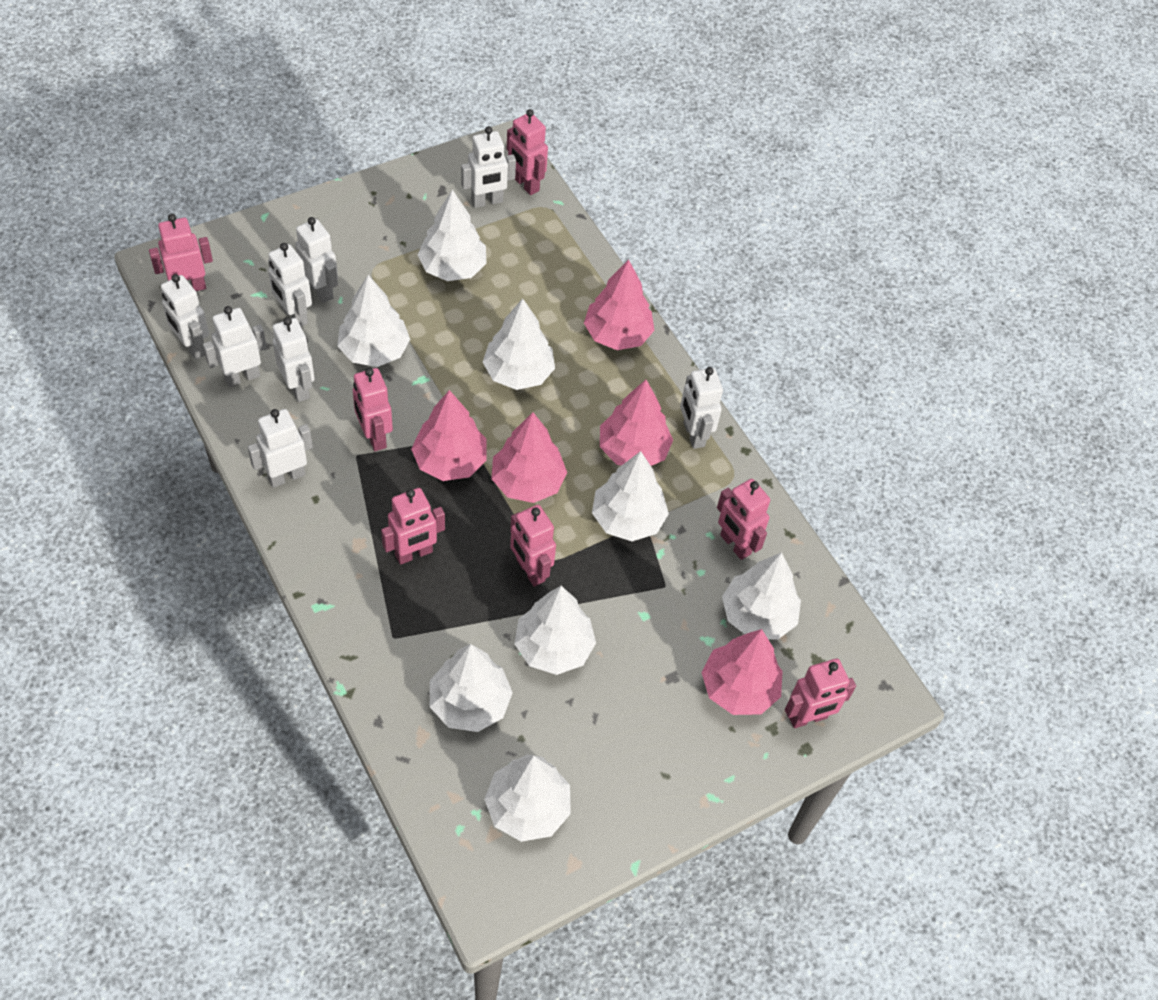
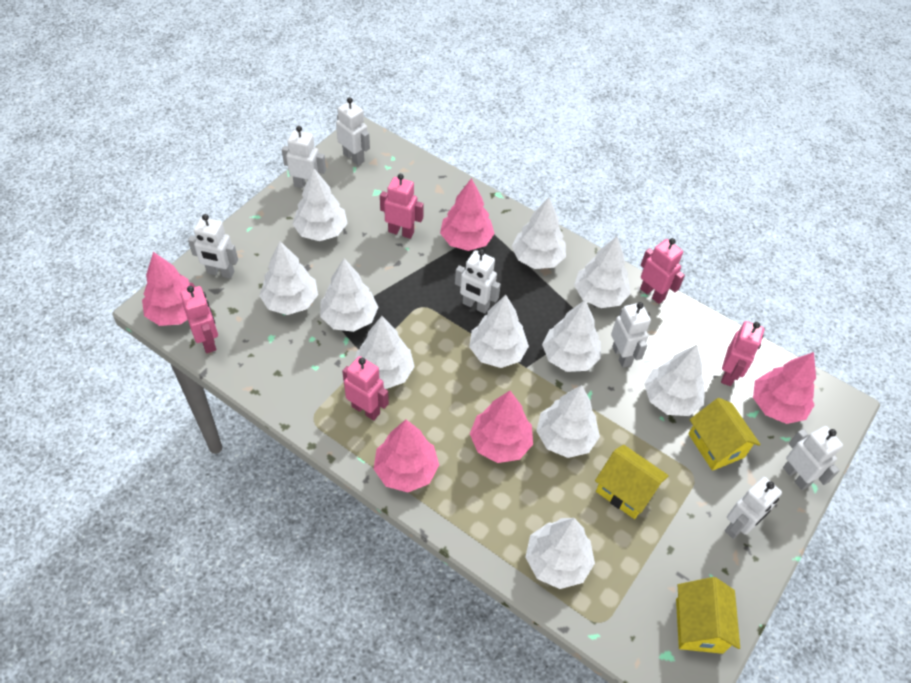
pink robot: [149,214,213,291] [353,368,393,451] [381,488,445,565] [507,109,548,195] [510,505,556,587] [717,479,770,560] [785,658,856,728] = 7 -> [180,286,218,353] [342,356,389,420] [380,174,424,239] [640,238,685,304] [721,321,764,386] = 5
white robot: [161,274,209,360] [203,306,267,387] [248,409,313,488] [268,243,312,327] [273,317,315,402] [295,217,338,303] [461,126,516,208] [680,367,723,449] = 8 -> [188,214,238,279] [282,126,326,188] [336,97,370,165] [455,249,501,314] [611,302,651,368] [725,477,782,539] [783,426,843,490] = 7
white tree: [337,275,410,367] [417,190,487,281] [430,644,513,732] [483,299,555,390] [484,754,571,842] [514,586,596,675] [592,451,669,541] [722,552,801,640] = 8 -> [259,241,318,315] [293,168,348,241] [320,259,378,332] [355,316,415,389] [469,295,529,368] [512,198,566,269] [525,518,595,589] [536,385,600,458] [542,300,601,372] [574,236,631,308] [644,345,705,416] = 11
yellow house: none = 0 -> [595,445,669,519] [676,577,740,654] [689,398,761,471] = 3

